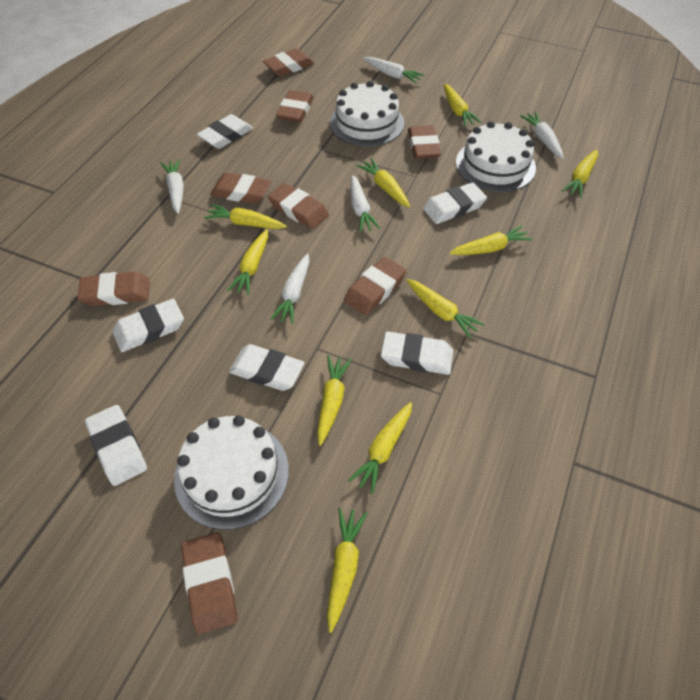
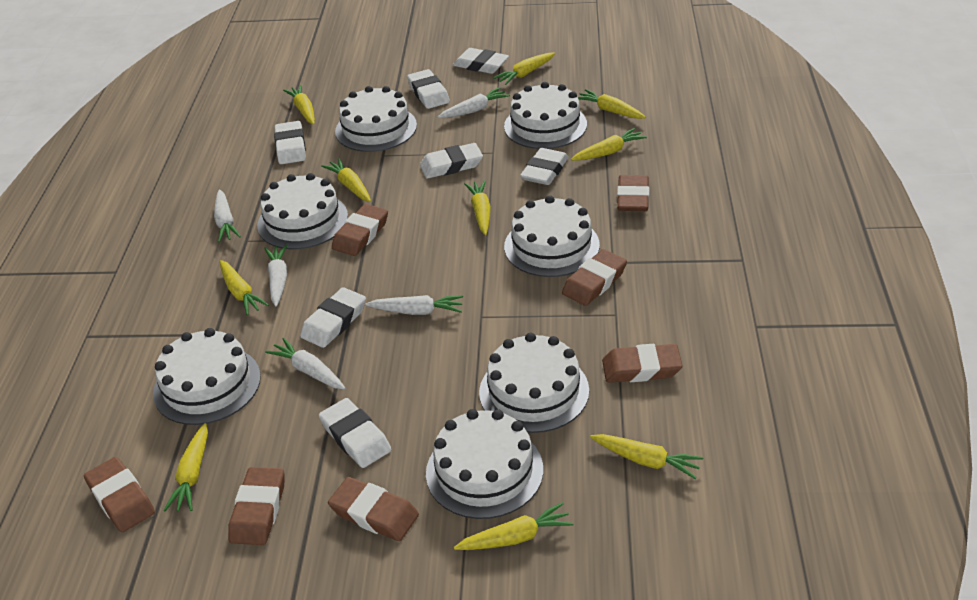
brown eraser: [77,272,150,306] [181,532,237,634] [210,172,271,204] [263,48,314,76] [268,183,329,229] [276,90,314,122] [344,257,407,315] [408,125,441,159] = 8 -> [84,457,155,532] [228,467,284,545] [328,477,419,541] [332,204,388,256] [562,249,627,306] [602,344,683,383] [617,175,649,211] = 7
white cake: [174,415,289,530] [330,81,404,147] [456,121,536,192] = 3 -> [153,328,261,425] [257,173,348,249] [335,86,417,152] [426,409,543,519] [479,333,589,433] [504,82,587,149] [504,195,600,277] = 7
white eraser: [85,405,147,486] [113,299,184,352] [197,114,253,149] [229,344,304,391] [381,332,453,375] [423,182,487,224] = 6 -> [274,121,306,164] [300,287,366,348] [319,398,391,468] [407,69,450,109] [420,143,483,178] [453,48,509,74] [520,148,569,185] = 7

